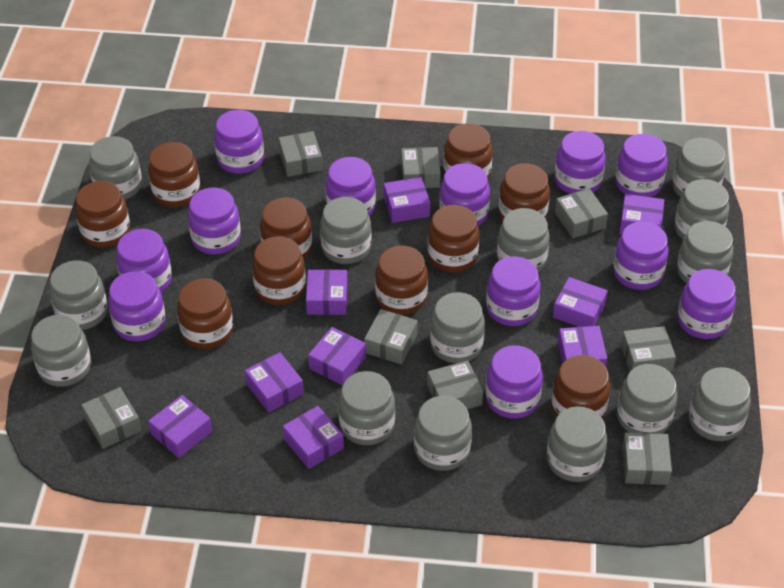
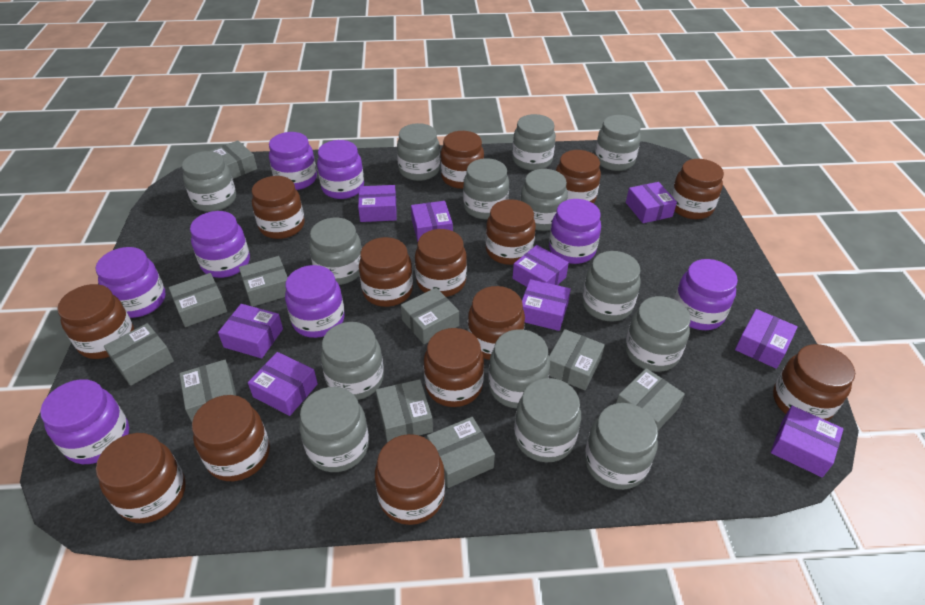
brown jar: [75,181,130,248] [148,142,200,207] [177,278,233,349] [252,236,306,305] [260,197,312,259] [375,246,428,315] [428,205,479,272] [443,123,493,179] [499,163,550,220] [551,355,610,418] = 10 -> [57,284,134,359] [96,433,186,523] [192,395,270,481] [252,176,305,239] [359,237,413,307] [375,434,445,525] [415,229,467,297] [424,328,484,407] [441,131,484,189] [468,286,525,360] [485,199,536,265] [556,150,601,204] [671,159,724,219] [773,344,855,421] = 14
grey box: [81,387,142,449] [278,131,323,177] [364,309,418,365] [401,147,441,188] [427,360,483,409] [555,188,608,238] [621,326,676,372] [622,432,672,485] = 8 -> [104,323,174,386] [169,273,227,327] [179,360,236,422] [211,140,257,179] [239,256,288,307] [376,379,433,442] [401,288,459,344] [427,417,495,488] [549,329,605,390] [616,368,685,430] = 10
purple jar: [108,271,166,342] [116,229,172,292] [188,188,241,255] [214,110,264,174] [326,157,376,216] [439,163,490,226] [485,345,543,419] [486,256,540,326] [554,131,606,194] [613,222,669,290] [615,134,667,197] [678,269,736,339] = 12 -> [40,379,129,464] [96,247,165,318] [190,211,250,278] [269,132,317,190] [285,265,345,338] [317,140,364,199] [549,199,601,264] [674,259,738,330] = 8

